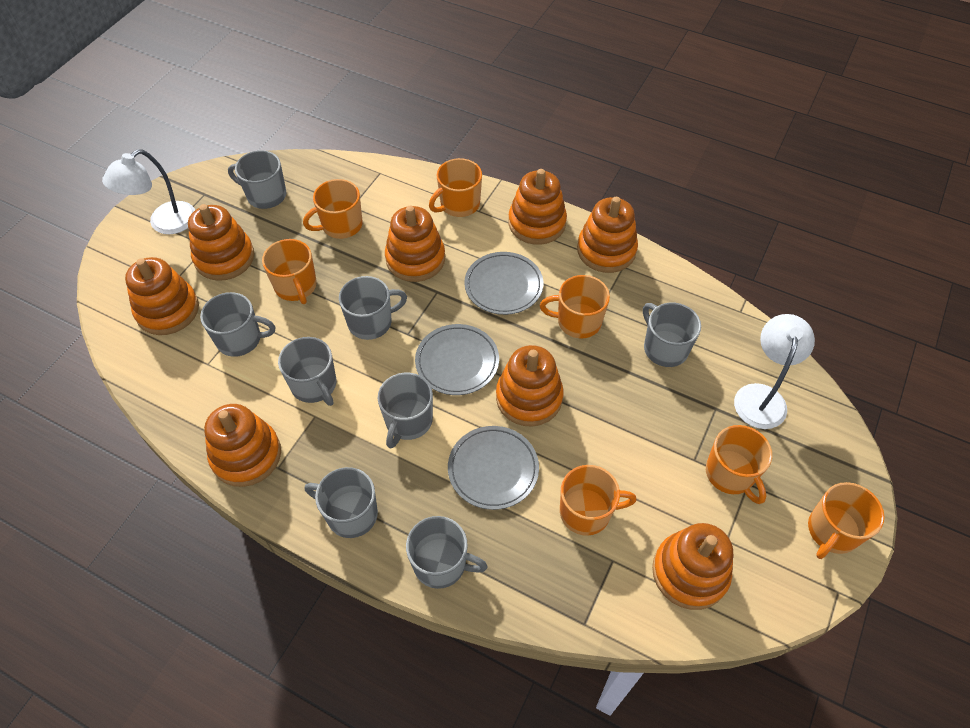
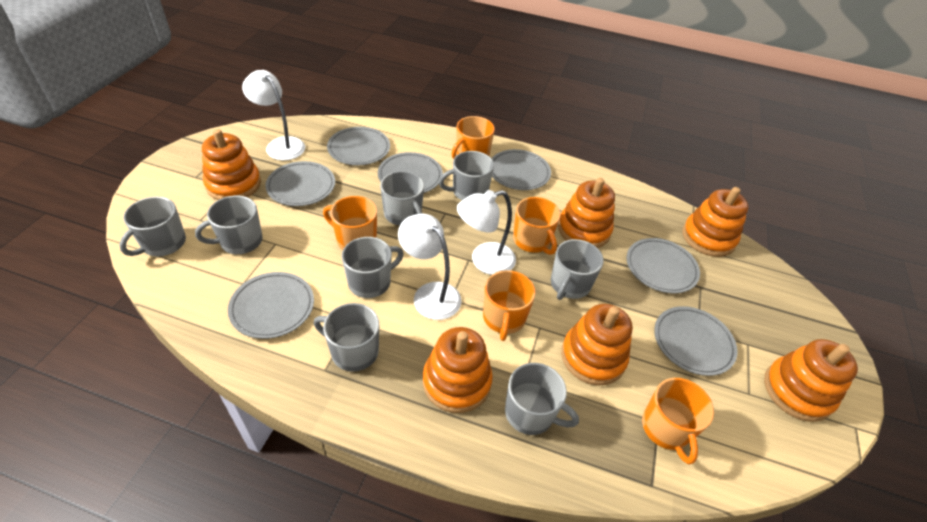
grey plate: [415,324,499,395] [448,426,539,510] [464,252,543,315] = 3 -> [228,272,314,339] [265,161,335,206] [327,127,390,165] [378,152,443,193] [491,149,551,190] [626,238,700,293] [654,306,737,376] = 7
orange mug: [262,239,317,304] [303,179,363,239] [429,158,482,217] [540,275,610,338] [560,465,637,536] [706,425,772,504] [808,482,884,559] = 7 -> [323,196,377,250] [451,116,495,159] [483,270,536,341] [513,197,560,255] [642,378,714,464] = 5
orange stacking toy: [125,257,199,335] [188,204,254,281] [204,404,281,487] [385,206,445,282] [496,345,564,427] [508,169,567,245] [577,197,638,273] [652,523,733,610] = 8 -> [202,129,261,200] [423,327,493,413] [558,178,615,248] [561,304,633,386] [682,187,749,257] [764,339,858,422] = 6
white lamp: [102,149,195,234] [734,314,815,429] = 2 -> [242,70,305,160] [398,214,462,320] [457,190,516,275] = 3

